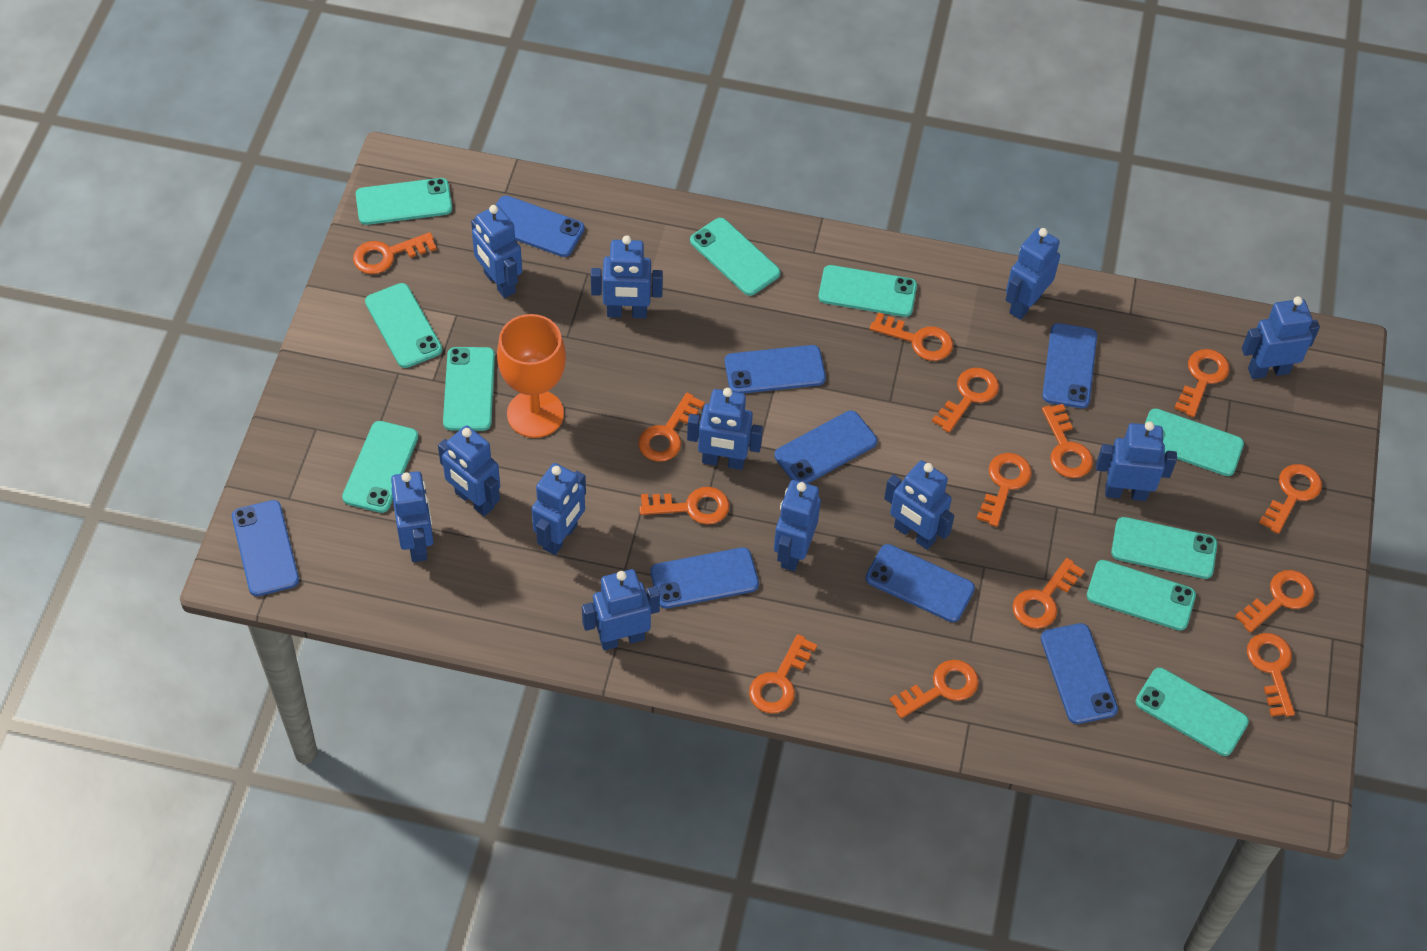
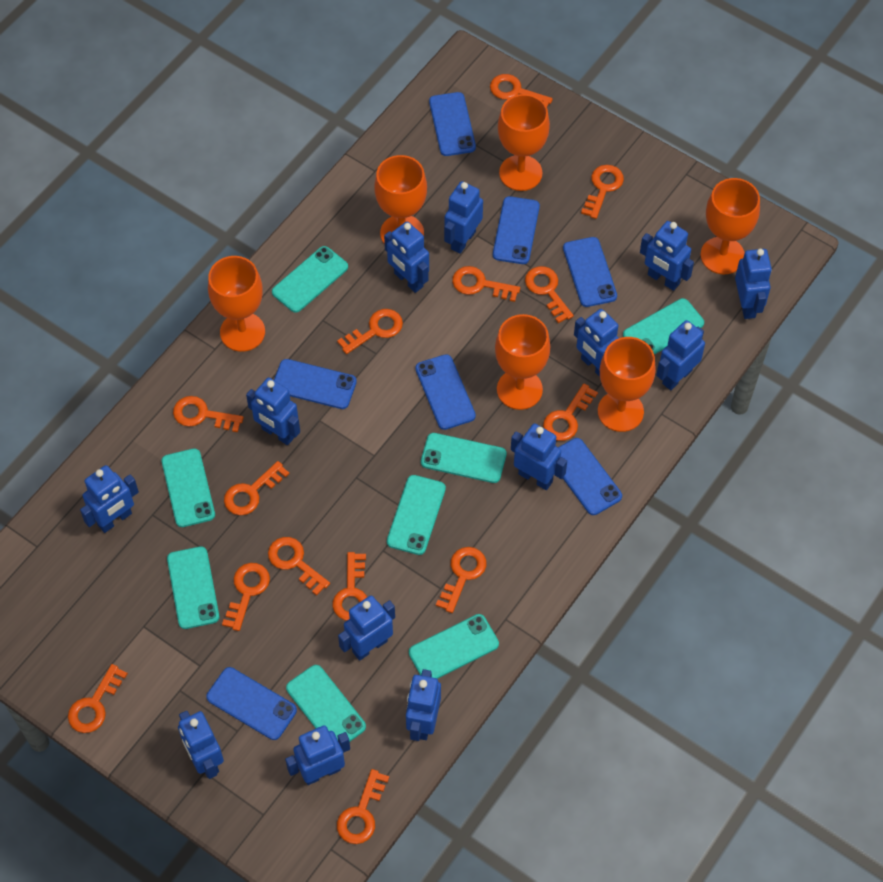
blue phone: [232,500,299,596] [496,196,585,257] [650,547,759,608] [725,345,826,394] [775,410,877,484] [866,544,975,622] [1041,623,1118,724] [1042,323,1097,408] = 8 -> [206,667,297,740] [274,359,357,409] [415,354,476,430] [429,92,476,156] [493,196,540,264] [558,438,622,515] [563,237,617,307] = 7
blue robot: [391,471,434,562] [438,426,500,516] [471,205,522,298] [532,463,586,555] [582,569,660,650] [591,235,663,318] [687,388,763,470] [774,480,821,571] [884,460,954,550] [1006,228,1060,320] [1096,421,1177,501] [1242,296,1320,379] = 12 -> [80,465,139,533] [178,711,224,779] [246,378,300,445] [285,725,350,785] [338,595,395,661] [384,221,429,293] [406,669,441,741] [444,181,483,254] [511,423,567,490] [574,309,619,377] [640,221,694,291] [656,320,705,390] [735,249,772,319] = 13
orange goblet: [497,314,566,438] = 1 -> [208,256,265,352] [374,155,427,244] [495,314,550,410] [498,94,550,191] [598,337,656,432] [700,178,760,274] = 6
turquoise phone: [342,421,418,513] [356,178,452,225] [365,283,442,368] [443,347,495,431] [690,218,780,296] [818,265,917,317] [1087,560,1196,631] [1111,517,1217,579] [1136,668,1249,756] [1145,408,1244,476] = 10 -> [162,448,215,527] [167,546,219,629] [272,246,348,313] [286,665,366,742] [387,475,446,555] [409,614,499,679] [421,433,507,483] [623,298,704,355] = 8

